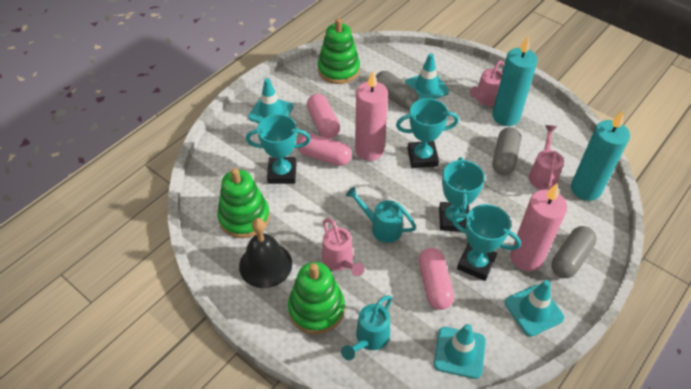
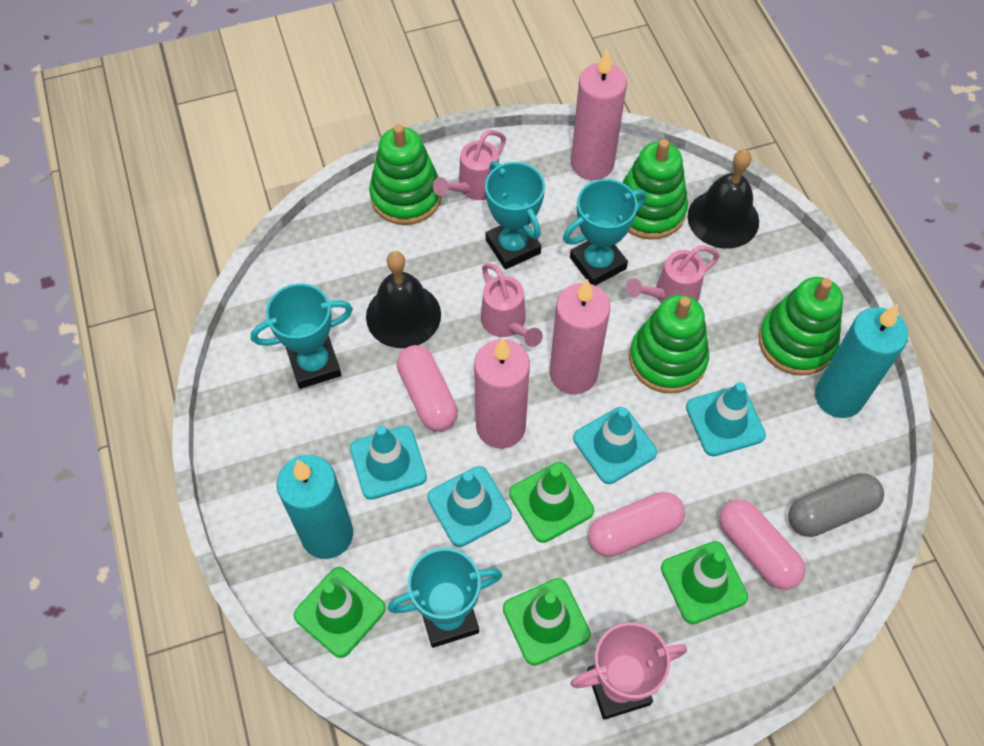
black bell: [239,218,292,288] = 1 -> [366,251,441,348] [687,150,759,249] = 2
green stacking toy: [217,168,270,238] [288,262,345,334] [318,18,360,84] = 3 -> [369,124,442,225] [622,139,688,240] [629,295,709,394] [759,277,843,376] = 4
green traffic cone: none = 0 -> [294,567,386,658] [503,578,591,666] [509,462,594,543] [661,541,748,624] = 4
grey capsule: [376,71,419,109] [493,127,521,175] [552,226,597,278] = 3 -> [788,473,884,537] = 1
pink candle: [355,71,388,161] [510,183,567,271] = 2 -> [474,338,530,449] [550,279,610,394] [571,49,627,180] = 3
pink trophy: none = 0 -> [570,622,687,720] = 1
turquoise watering can: [341,295,392,360] [346,187,416,243] = 2 -> none = 0

